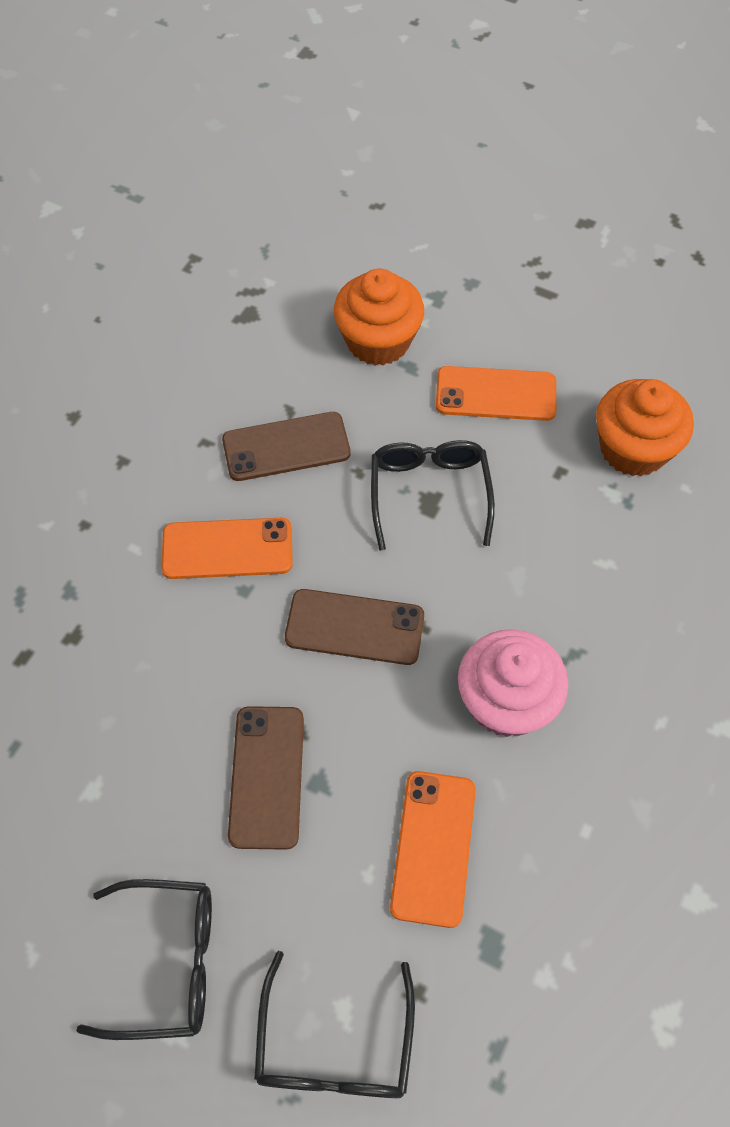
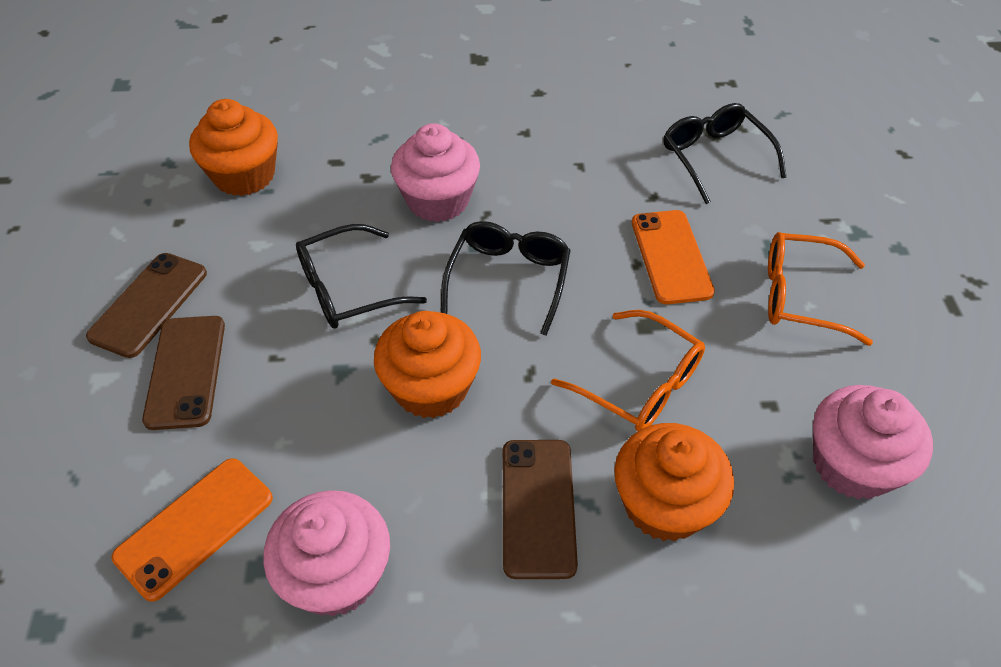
orange cupcake: [334,269,424,366] [596,379,694,476] = 2 -> [189,99,278,196] [374,311,481,419] [614,423,734,541] = 3
orange glasses: none = 0 -> [551,310,705,431] [768,232,873,346] = 2
orange phone: [161,518,293,579] [390,771,476,928] [436,366,556,421] = 3 -> [112,458,273,602] [632,210,715,304] = 2
pink cupcake: [458,629,568,737] = 1 -> [263,490,390,617] [391,123,480,222] [813,385,933,500] = 3

